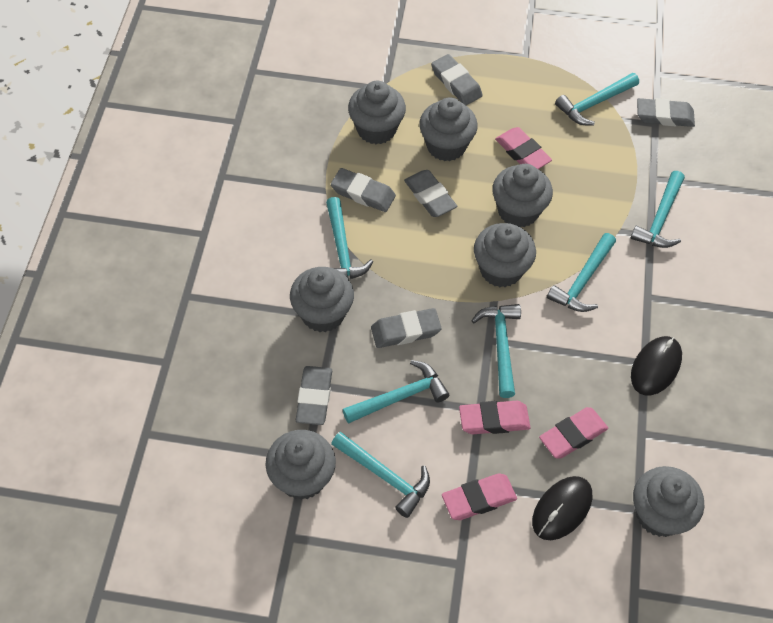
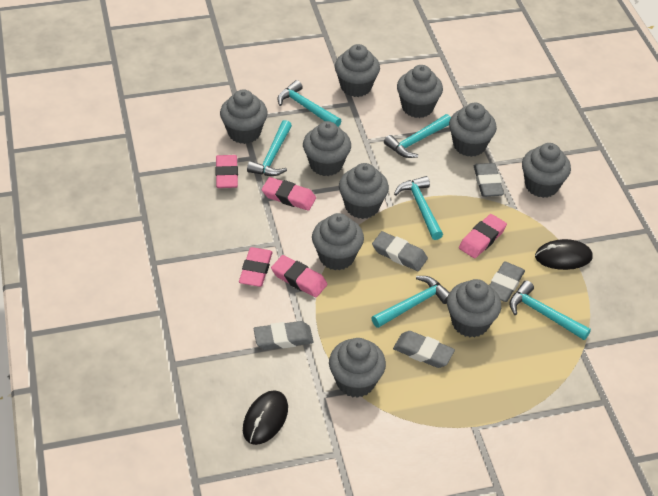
grey cupcake: [266,430,336,500] [290,267,354,332] [348,81,406,144] [419,97,478,161] [474,223,536,287] [492,164,553,227] [633,466,704,537] = 7 -> [220,89,268,144] [303,121,351,176] [312,213,364,270] [329,338,386,398] [335,44,380,97] [339,163,389,219] [397,65,443,118] [447,279,501,338] [449,103,497,157] [522,143,571,198] = 10
grey eraser: [296,366,332,425] [331,168,396,212] [371,308,442,348] [404,170,457,217] [431,54,483,105] [637,98,695,127] = 6 -> [254,321,313,350] [372,231,428,271] [393,331,455,368] [474,163,504,197] [489,262,525,302] = 5
pink eraser: [442,473,517,520] [459,401,530,434] [495,127,552,169] [539,407,608,459] = 4 -> [215,155,238,188] [239,247,273,287] [262,177,316,211] [271,255,328,297] [459,214,507,258] = 5
turquoise hammer: [326,197,373,279] [331,432,430,518] [342,360,449,424] [471,304,521,398] [547,233,616,312] [555,73,639,125] [631,171,685,248] = 7 -> [247,120,292,176] [277,80,341,127] [372,276,450,328] [384,114,451,158] [394,176,443,240] [509,280,591,340] = 6

